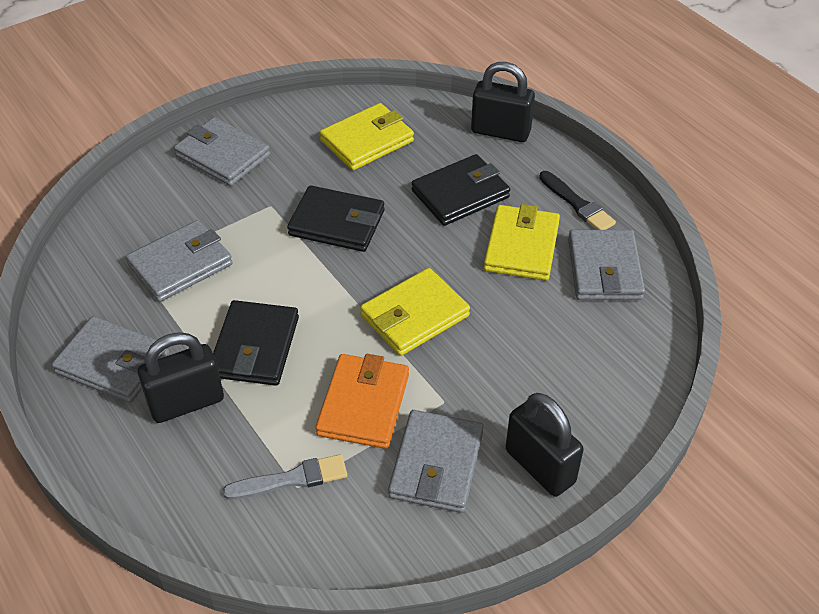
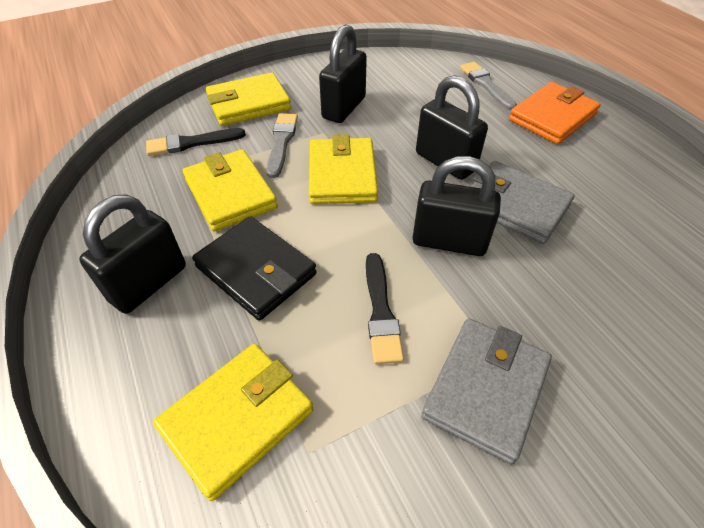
black brush: [539,171,616,230] = 1 -> [146,128,246,156] [366,253,404,364] = 2
black padlock: [138,332,224,423] [471,62,535,142] [506,393,584,497] = 3 -> [79,194,186,314] [319,24,367,123] [412,156,501,256] [416,75,488,180] = 4
black wallet: [213,300,299,386] [287,185,385,252] [412,154,510,226] = 3 -> [192,216,317,321] = 1
grey brush: [223,454,347,500] = 1 -> [267,113,298,178] [460,62,517,110] = 2
grey wallet: [52,316,169,403] [126,220,233,302] [174,117,270,186] [388,410,484,513] [568,230,645,300] = 5 -> [421,318,552,464] [471,161,575,244] = 2
yellow wallet: [320,103,414,170] [360,268,470,356] [484,204,560,281] = 3 -> [153,344,313,501] [183,149,278,232] [206,72,291,126] [309,134,378,204] = 4

